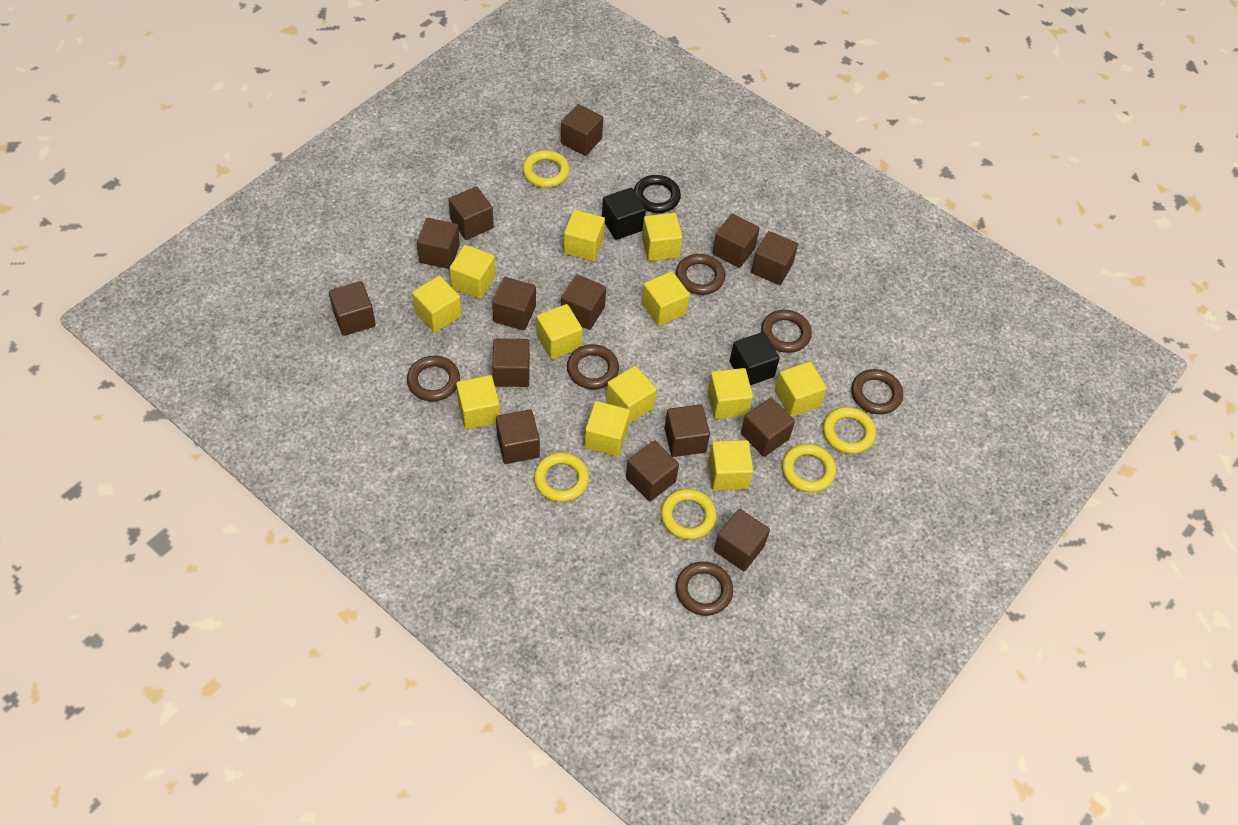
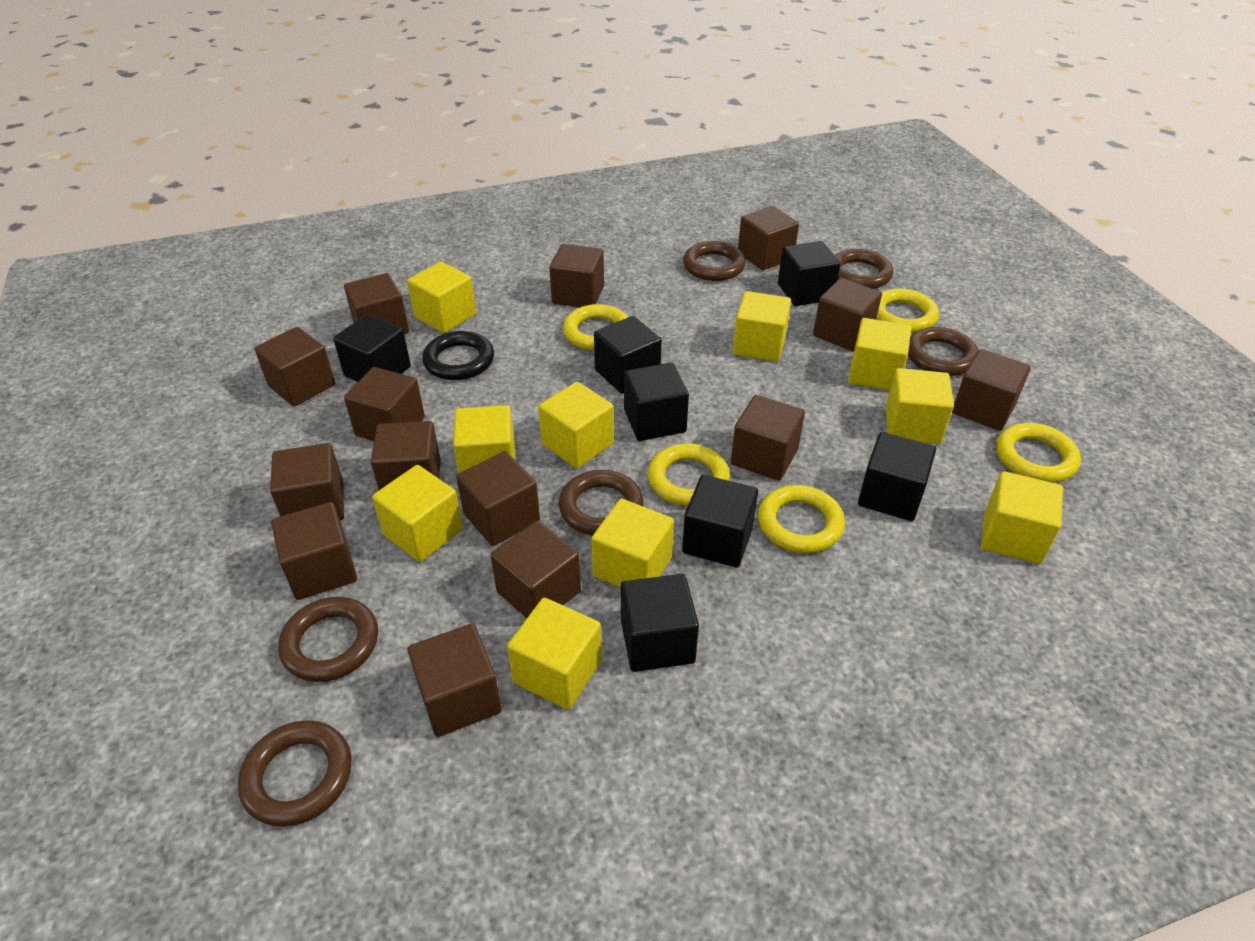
black cube: [602,188,646,240] [730,332,780,385] = 2 -> [333,314,411,382] [594,316,662,394] [621,574,699,672] [624,363,689,441] [682,475,758,567] [778,241,841,306] [858,432,936,521] = 7
yellow cube: [412,276,462,333] [449,245,496,299] [456,375,500,429] [537,304,583,360] [564,210,605,261] [584,401,630,457] [606,366,657,424] [642,213,683,261] [642,271,690,326] [708,368,753,419] [708,440,753,491] [775,362,827,417] = 12 -> [372,465,463,562] [407,262,476,333] [453,405,515,473] [507,598,602,709] [538,382,614,468] [591,499,674,588] [733,291,791,362] [848,318,911,391] [886,368,954,444] [981,471,1063,564] = 10

